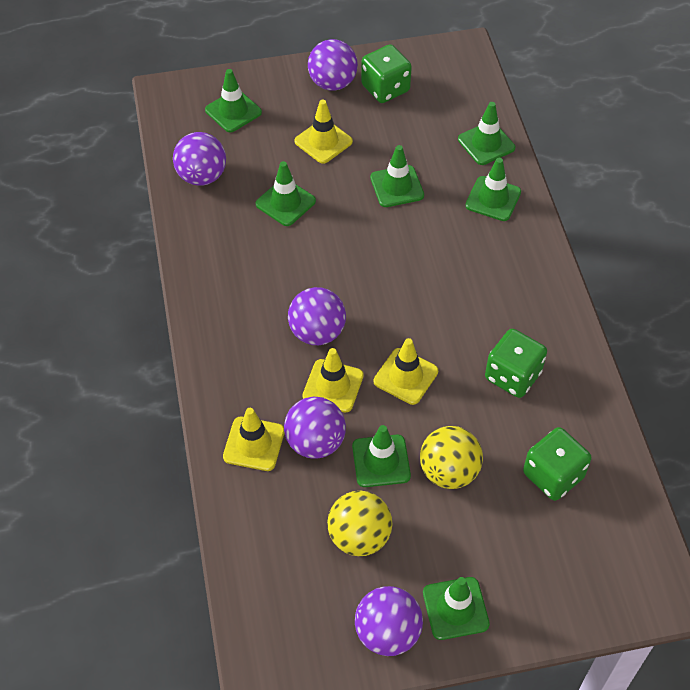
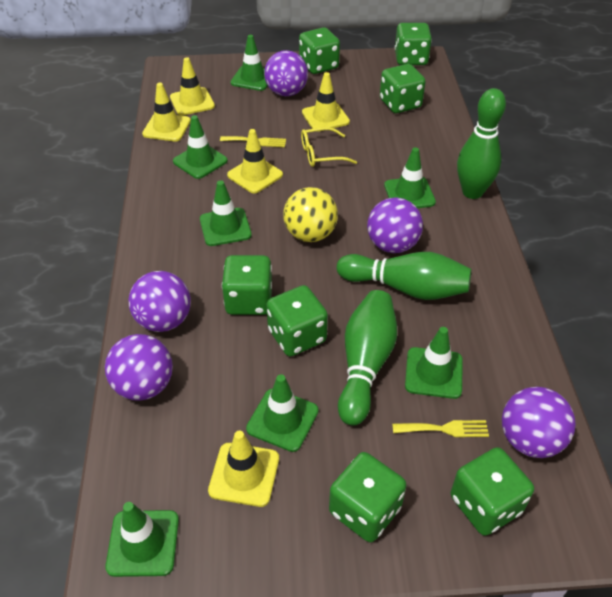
green bowling pin: none = 0 -> [337,252,471,300] [338,290,397,426] [457,88,506,199] = 3
green dice: [361,44,412,103] [485,329,547,398] [523,427,591,501] = 3 -> [222,255,272,315] [266,285,328,356] [299,27,340,74] [329,452,406,542] [380,64,426,113] [395,23,432,65] [451,447,534,536] = 7
yellow ball: [327,491,393,556] [420,426,483,489] = 2 -> [283,187,338,242] = 1
yellow fork: none = 0 -> [220,136,286,147] [392,420,489,437] = 2
yellow glasses: none = 0 -> [301,127,357,167] = 1
yellow traffic cone: [223,408,284,471] [295,100,353,164] [303,348,364,412] [374,338,438,405] = 4 -> [142,82,191,141] [170,57,215,116] [208,431,279,507] [227,129,283,193] [302,72,350,132] = 5

